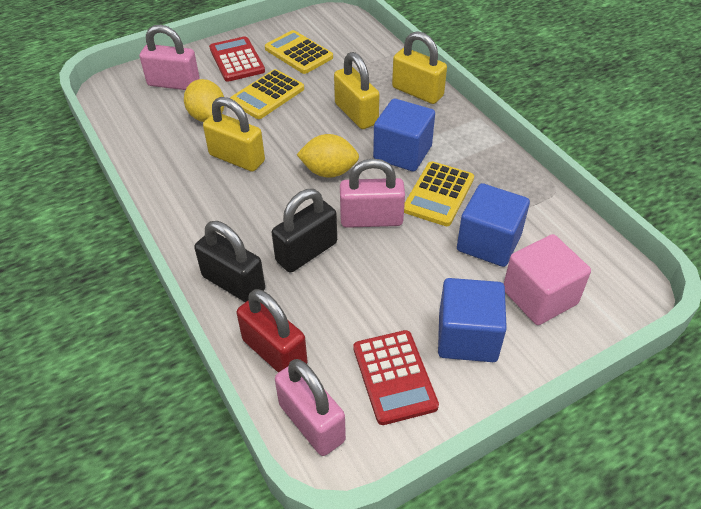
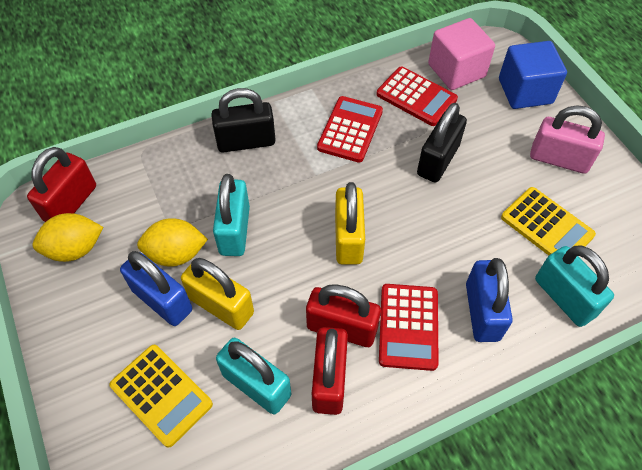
blue cube: [373,99,435,172] [438,278,507,362] [457,183,530,267] = 3 -> [499,41,567,109] = 1
blue padlock: none = 0 -> [120,251,192,326] [466,258,513,342] = 2
pink padlock: [140,25,200,90] [275,359,346,456] [340,158,405,228] = 3 -> [530,105,605,174] = 1
red calculator: [209,36,265,82] [353,330,439,425] = 2 -> [317,96,383,163] [377,67,458,126] [379,284,439,371] = 3
red padlock: [236,289,308,373] = 1 -> [27,147,96,222] [306,284,381,347] [312,327,348,415] = 3
turquoise padlock: none = 0 -> [213,174,250,256] [216,338,291,414] [535,246,614,327] = 3
yellow calculator: [230,69,304,119] [265,30,333,74] [404,161,474,226] = 3 -> [110,345,213,448] [501,187,596,255] = 2
yellow padlock: [203,97,265,172] [334,52,379,129] [392,31,447,104] = 3 -> [181,258,254,330] [335,182,365,265] = 2

